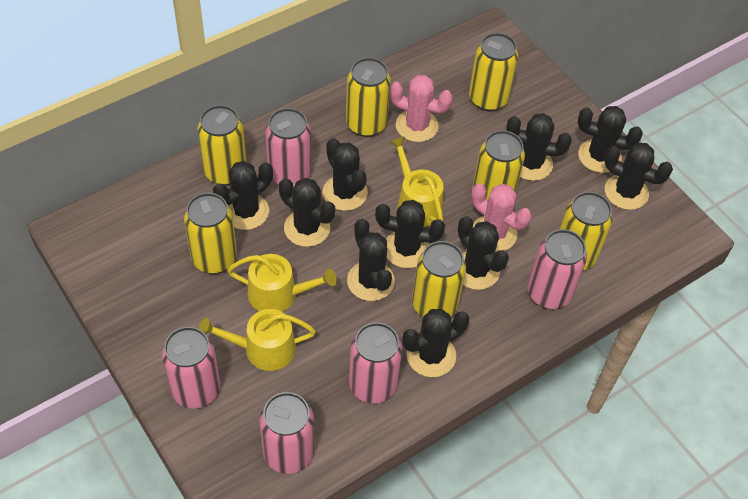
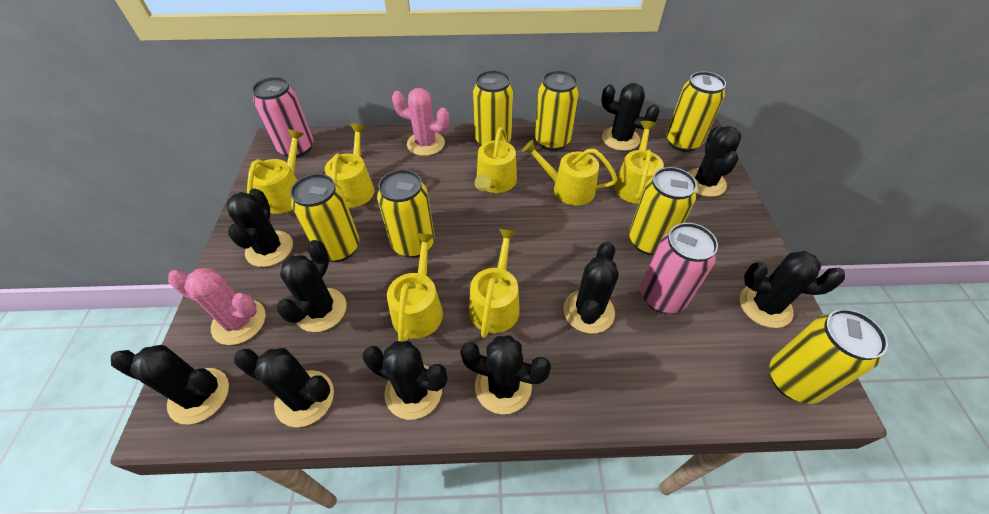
pink can: [162,327,220,408] [260,392,314,474] [265,108,311,188] [349,322,402,404] [528,229,587,309] = 5 -> [252,77,314,158] [640,223,718,313] = 2
yellow watering can: [199,309,316,371] [227,254,337,312] [390,137,444,227] = 3 -> [247,129,304,214] [325,124,375,208] [387,233,443,342] [469,229,520,338] [475,127,517,193] [522,140,617,205] [614,121,664,204] = 7

